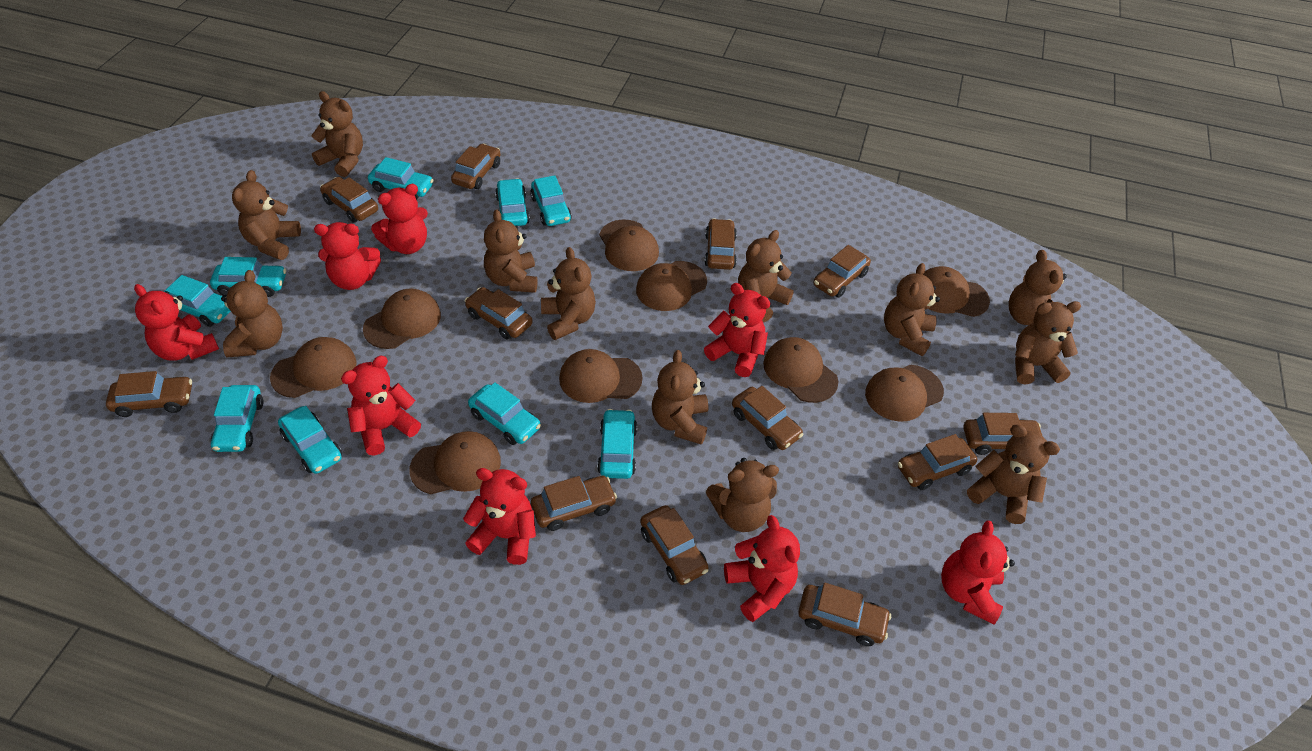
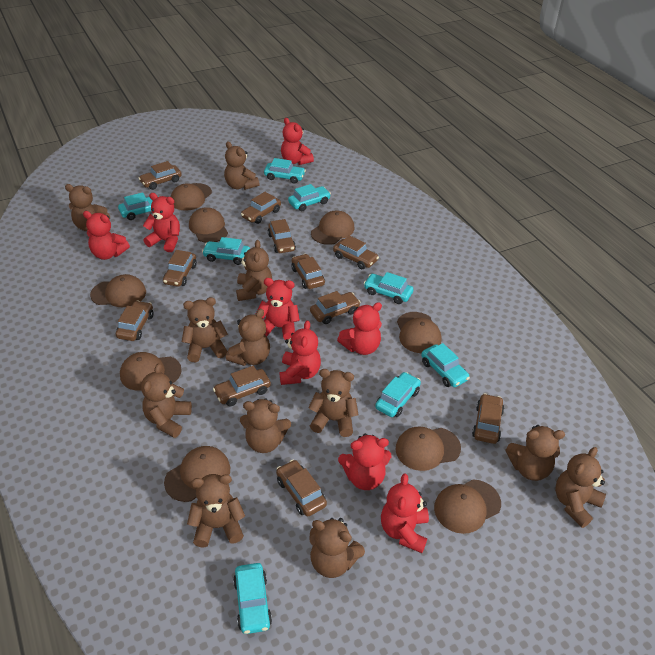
brown car: [106,371,192,417] [320,177,378,223] [451,144,501,189] [465,287,533,340] [531,476,617,531] [640,505,709,585] [704,218,737,270] [732,386,803,450] [798,583,891,646] [813,245,871,298] [898,434,977,490] [963,413,1042,455] = 12 -> [116,301,153,341] [139,161,182,190] [163,250,197,287] [213,366,271,407] [241,192,281,224] [268,219,296,253] [276,460,327,516] [291,254,325,289] [310,291,360,324] [333,235,379,269] [472,393,504,444] = 11
turquoise car: [164,275,231,327] [210,257,286,297] [211,385,264,452] [278,406,342,474] [368,157,434,200] [468,382,541,445] [495,178,530,226] [530,175,572,226] [597,409,637,479] = 9 -> [118,192,159,220] [202,237,250,265] [233,563,272,634] [264,158,306,184] [288,184,331,211] [364,272,413,304] [375,372,421,417] [421,343,470,387] = 8

